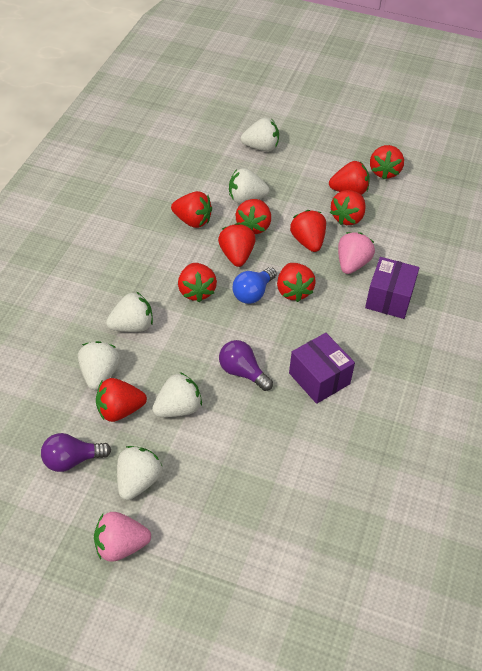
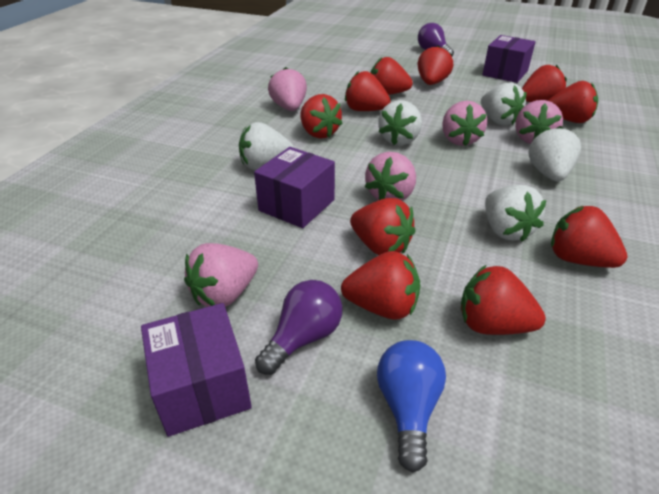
pink strawberry: [94,512,151,562] [338,232,375,274] = 2 -> [184,243,258,307] [268,67,307,111] [365,152,416,201] [442,101,487,146] [515,100,563,144] = 5
purple box: [289,333,355,404] [365,257,419,319] = 2 -> [141,303,252,437] [254,147,335,228] [482,35,536,83] = 3
white strawberry: [78,341,120,390] [106,292,153,332] [117,446,162,500] [152,372,202,417] [229,168,269,204] [241,118,279,151] = 6 -> [239,122,294,170] [378,100,422,145] [481,83,527,125] [485,185,546,242] [528,126,581,181] = 5

